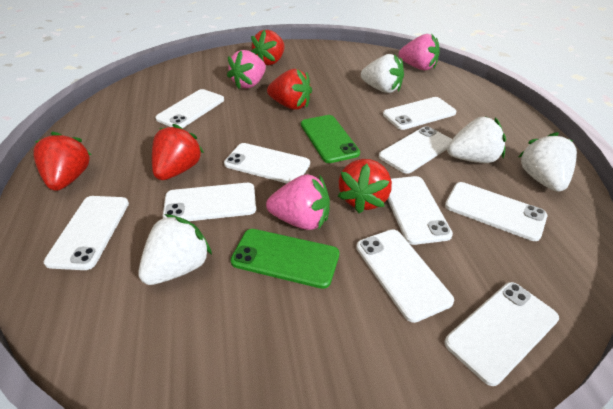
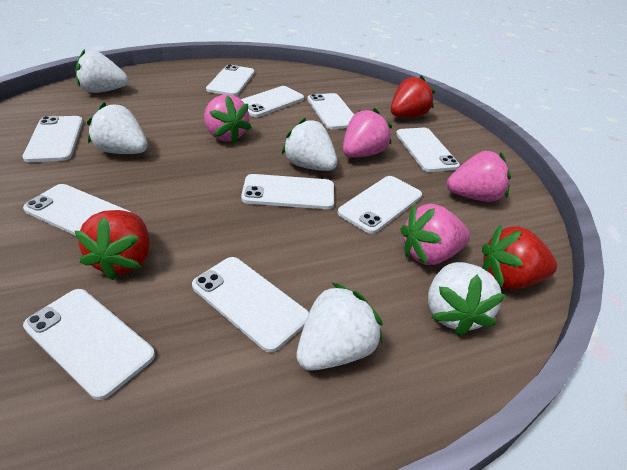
green phone: [230,229,339,289] [301,115,360,163] = 2 -> none = 0
pink strawberry: [227,50,266,89] [266,174,330,230] [399,34,440,70] = 3 -> [204,94,252,143] [343,108,392,158] [400,204,470,265] [447,151,511,202] = 4
red strawberry: [33,132,91,191] [152,124,204,180] [251,30,285,65] [267,69,312,110] [338,159,392,213] = 5 -> [75,210,150,280] [391,75,435,117] [482,224,557,290] = 3
white strawberry: [138,214,212,285] [361,54,404,93] [447,116,506,163] [519,132,577,192] = 4 -> [76,49,128,93] [87,102,148,154] [282,118,337,171] [296,282,382,371] [428,262,506,336] = 5

